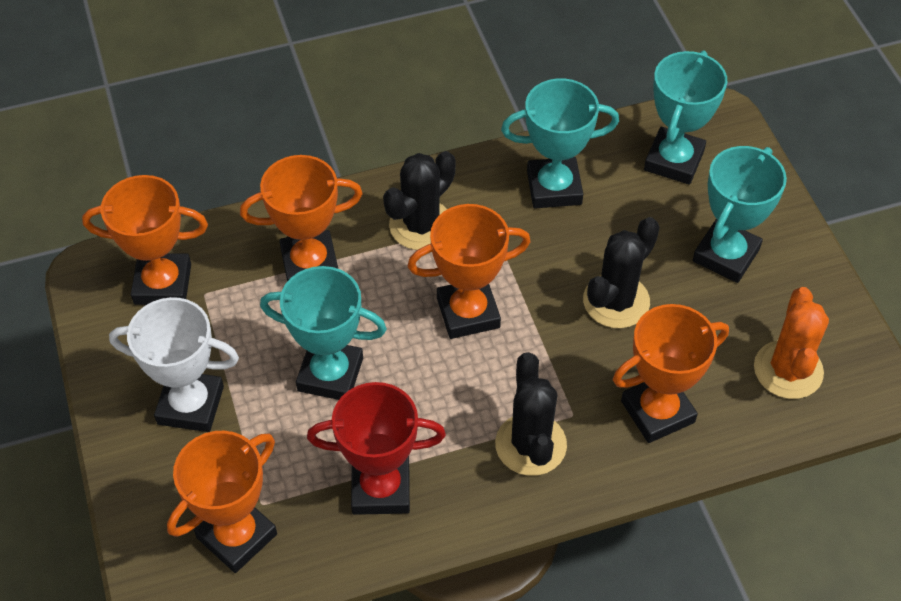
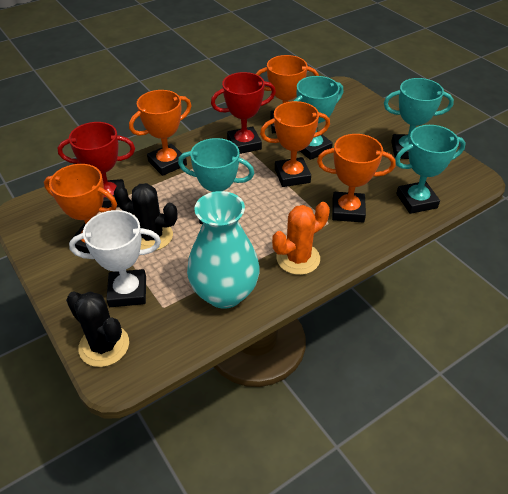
black cactus: [383,151,456,250] [495,352,567,476] [583,217,660,328] = 3 -> [66,291,129,367] [114,183,178,251] = 2
red trophy: [307,382,446,515] = 1 -> [58,122,135,208] [211,72,276,154] = 2
turquoise vase: none = 0 -> [187,191,260,309] = 1

